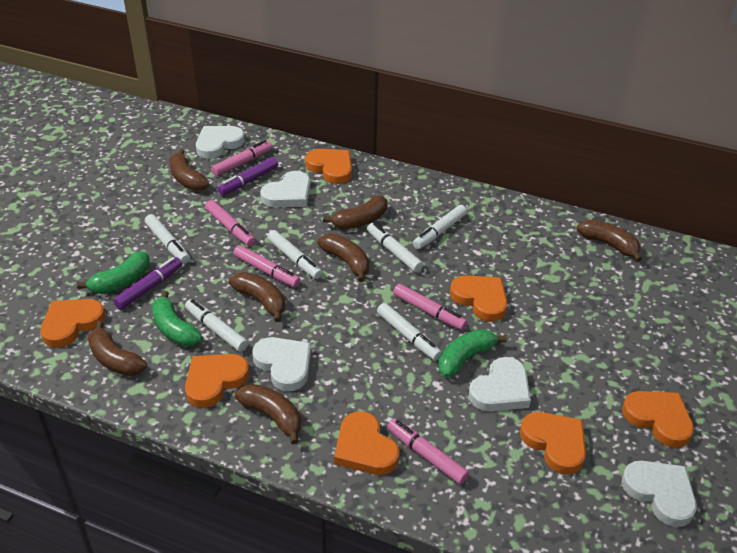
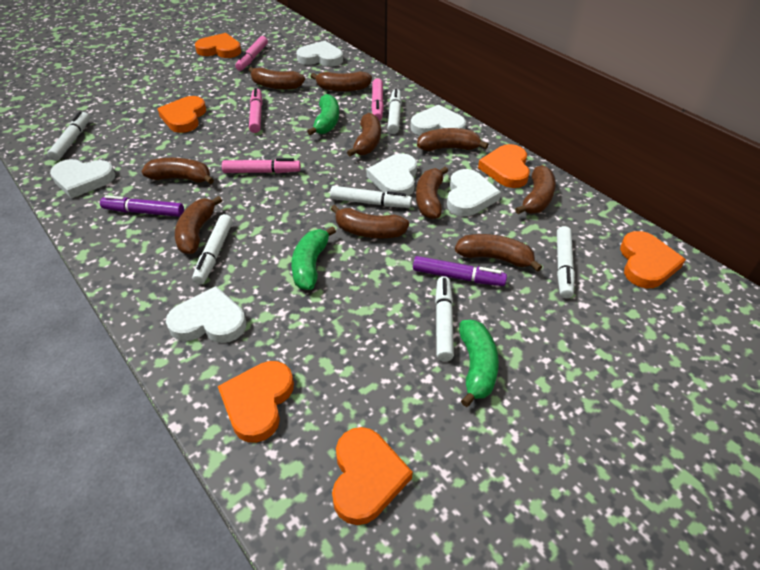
brown banana: [88,321,147,376] [169,149,209,191] [229,272,285,322] [235,384,301,444] [317,234,369,282] [323,195,387,229] [577,219,642,262] = 7 -> [141,158,214,184] [175,196,222,254] [248,67,305,90] [310,71,372,92] [331,205,409,238] [347,113,381,156] [416,167,448,219] [417,128,489,151] [455,234,542,272] [515,165,556,214] = 10
orange heart: [40,299,105,348] [185,354,249,408] [305,149,352,184] [334,411,399,475] [450,275,508,322] [520,412,586,474] [622,391,694,448] = 7 -> [158,96,206,133] [195,33,241,58] [218,361,294,443] [332,427,413,525] [478,144,530,188] [620,231,686,288] = 6
pink marker: [205,200,255,246] [211,140,273,176] [233,245,301,287] [387,419,469,485] [393,284,467,330] = 5 -> [222,158,301,173] [235,36,268,71] [249,88,262,133] [371,78,384,121] = 4
white heart: [196,126,245,159] [252,337,311,391] [260,171,310,208] [469,357,531,411] [622,461,697,527] = 5 -> [50,159,115,198] [166,286,246,343] [296,41,343,67] [366,153,417,196] [410,105,466,136] [447,169,501,216] = 6

